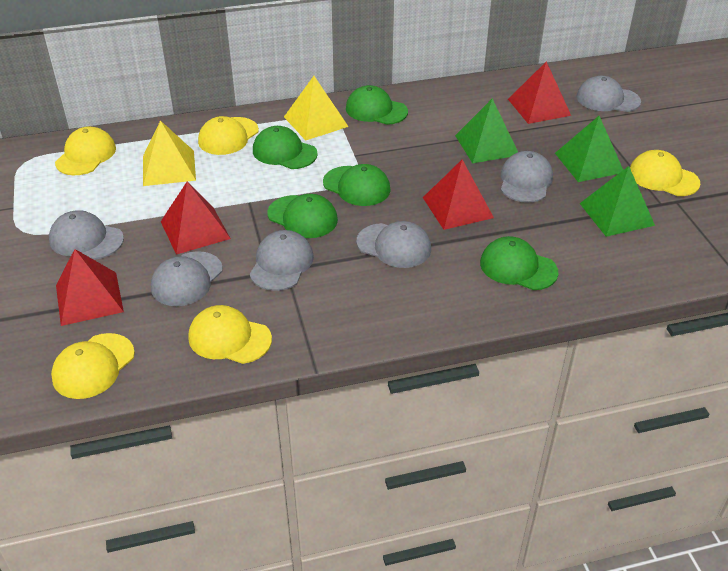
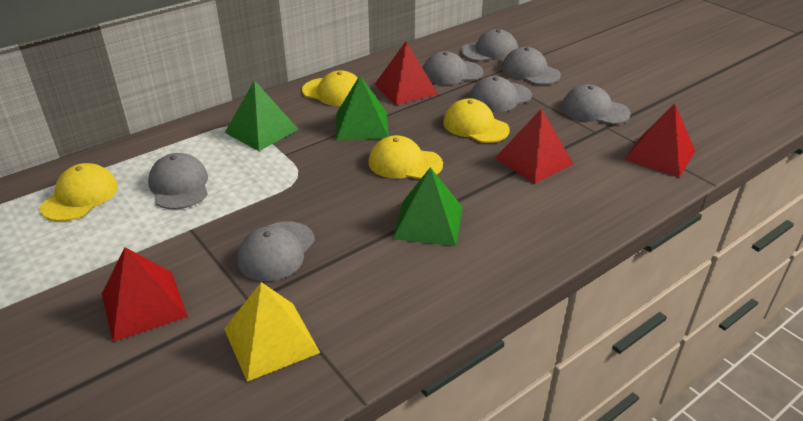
green cap: [253,126,318,169] [267,194,338,238] [323,164,391,206] [346,85,408,125] [480,236,558,290] = 5 -> none = 0
grey cap: [49,210,124,260] [151,251,223,306] [250,230,314,291] [356,221,431,268] [501,151,553,203] [576,76,641,112] = 6 -> [148,153,208,209] [237,221,315,281] [423,51,484,85] [461,29,518,61] [469,76,532,112] [502,47,561,85] [562,84,631,125] = 7
yellow cap: [51,333,135,399] [55,126,116,175] [188,305,272,364] [198,116,259,155] [630,150,701,196] = 5 -> [40,163,118,221] [302,70,358,106] [368,135,443,179] [443,98,510,143] = 4
yellow pyramid: [143,120,196,186] [284,76,349,140] = 2 -> [224,282,320,382] = 1

